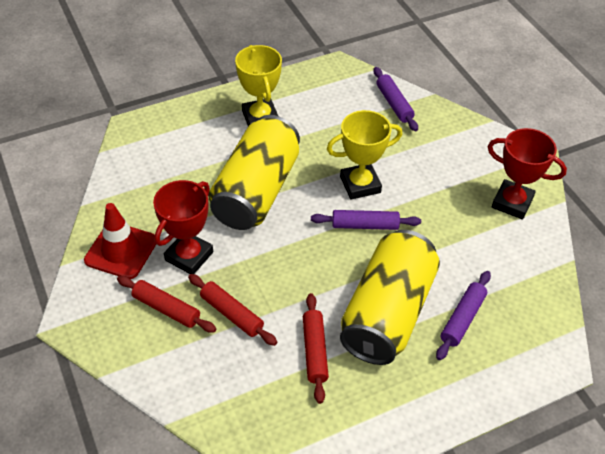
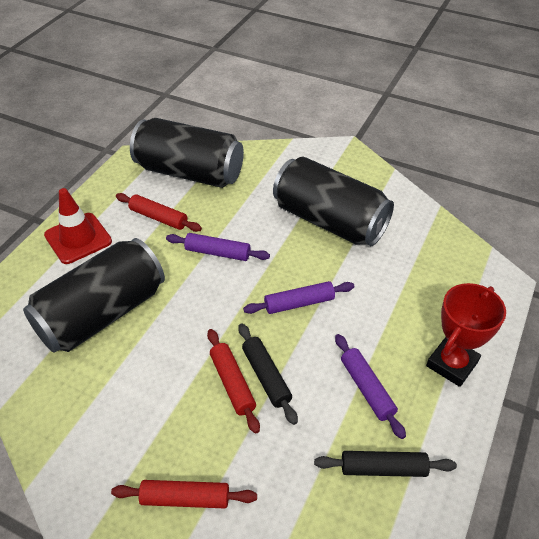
black can: none = 0 -> [23,238,165,353] [130,118,244,188] [273,156,394,246] = 3
black rolling pin: none = 0 -> [238,323,298,425] [314,451,457,477] = 2
red trophy: [153,180,213,274] [488,128,567,220] = 2 -> [426,283,506,387] = 1
yellow can: [208,115,300,230] [340,230,440,365] = 2 -> none = 0
yellow trophy: [235,45,282,126] [327,110,402,200] = 2 -> none = 0

